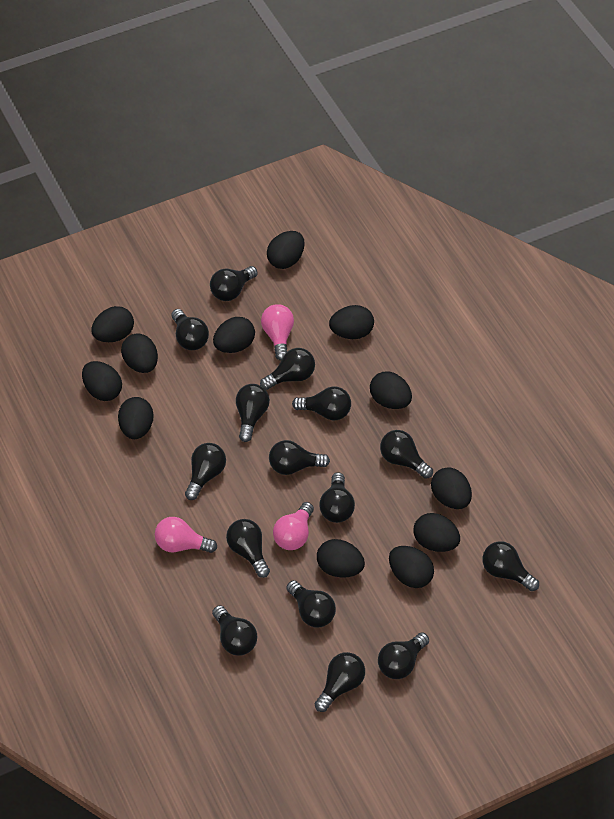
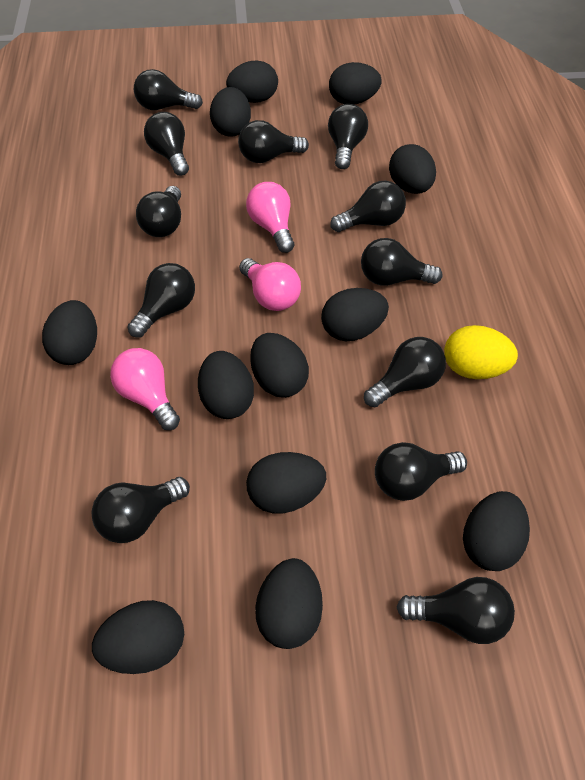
black light bulb: [172,309,209,350] [185,443,226,500] [210,266,258,301] [212,605,257,656] [226,519,270,578] [236,384,270,442] [260,348,315,390] [269,440,330,475] [286,580,336,628] [292,386,351,420] [315,652,365,712] [319,472,355,523] [378,632,429,679] [380,430,433,479] [482,541,539,591] = 15 -> [92,477,190,543] [127,263,195,338] [134,69,203,110] [136,186,181,237] [144,112,189,176] [238,120,309,163] [328,104,368,169] [330,180,406,232] [361,238,442,286] [364,337,446,407] [375,442,467,501] [397,577,515,644] = 12
yellow egg: none = 0 -> [444,325,518,379] = 1

